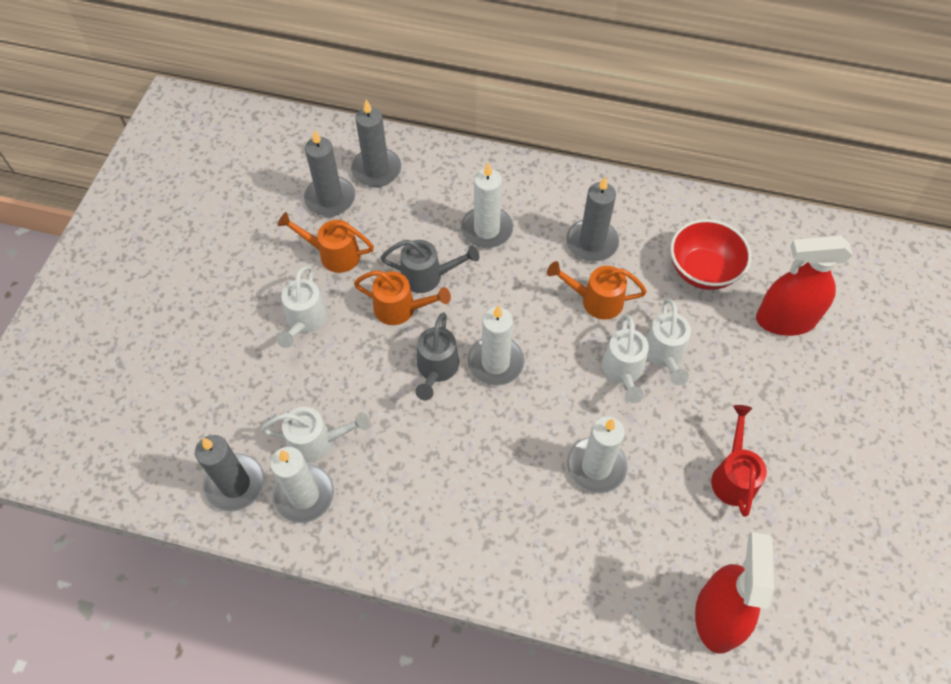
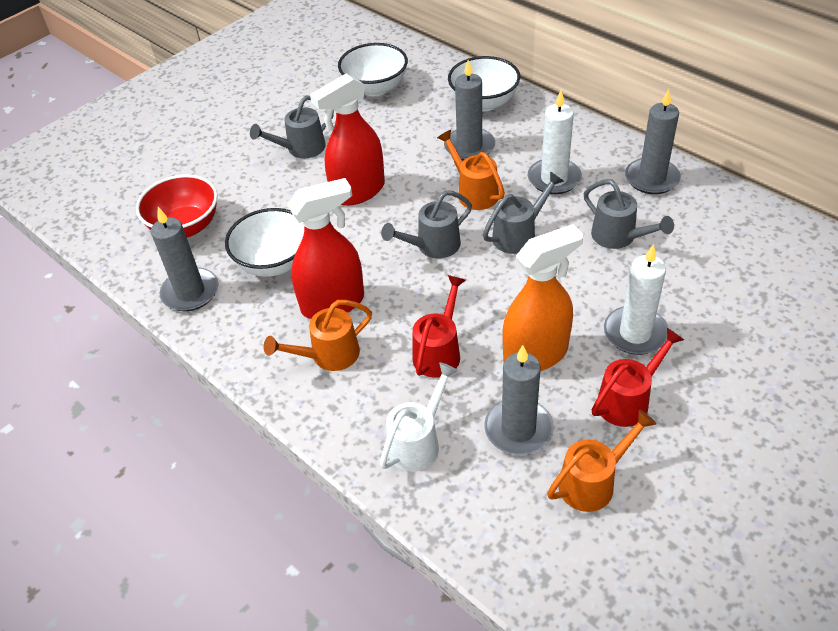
grey watering can: [381,240,479,293] [415,312,459,400] = 2 -> [250,95,334,158] [381,190,472,259] [483,171,564,254] [584,179,674,249] = 4
orange spray bottle: none = 0 -> [503,224,583,371] = 1
red watering can: [711,405,767,517] = 1 -> [413,275,466,378] [591,328,684,427] = 2
white bowl: none = 0 -> [225,208,304,277] [338,43,408,96] [448,56,520,111] = 3
white candle: [270,447,334,523] [461,163,513,248] [467,305,524,386] [567,416,628,494] = 4 -> [528,91,582,194] [604,244,668,355] = 2
white watering can: [261,407,370,463] [276,265,328,348] [602,314,649,403] [646,298,691,386] = 4 -> [380,362,458,471] = 1

